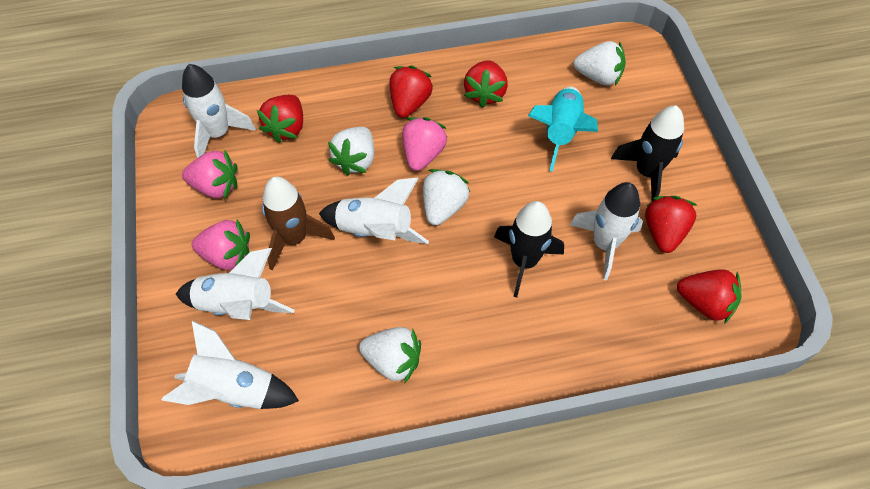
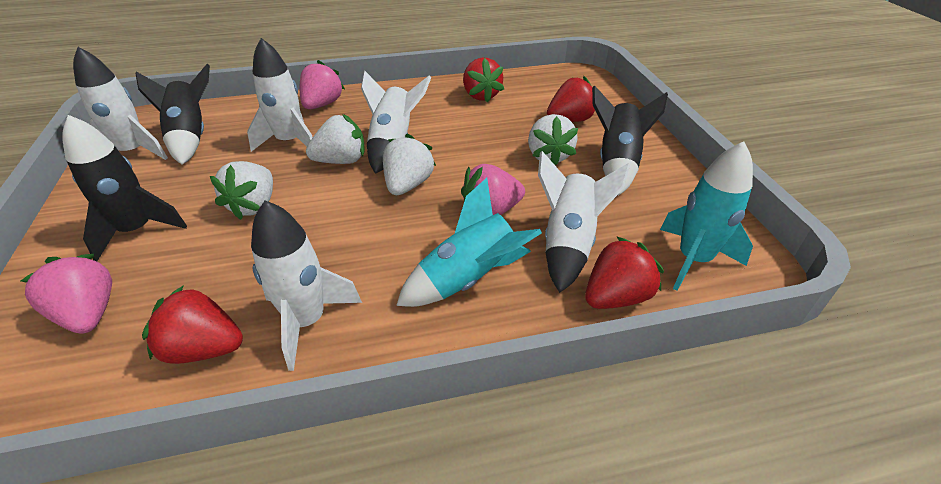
black rocket: [494,201,564,298] [611,105,684,201] = 2 -> [62,115,187,261] [136,64,210,165] [592,85,668,196] = 3
brown rocket: [262,176,335,270] = 1 -> none = 0
red strawberry: [257,95,303,143] [390,66,433,118] [464,61,508,108] [645,196,697,253] [677,269,741,324] = 5 -> [142,285,243,364] [463,58,504,103] [547,76,595,122] [585,236,664,309] = 4
turquoise rocket: [528,86,598,172] = 1 -> [396,178,542,307] [660,141,753,291] = 2

